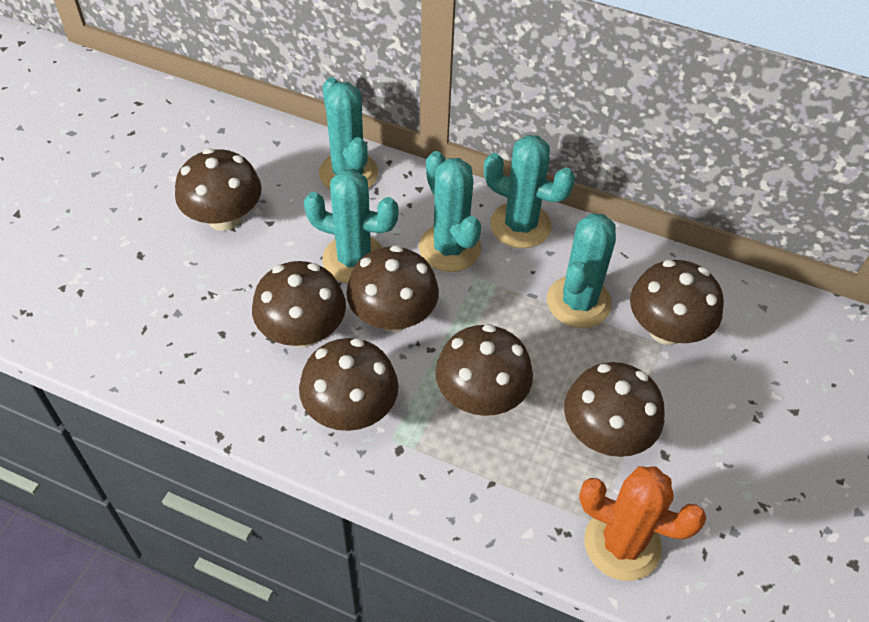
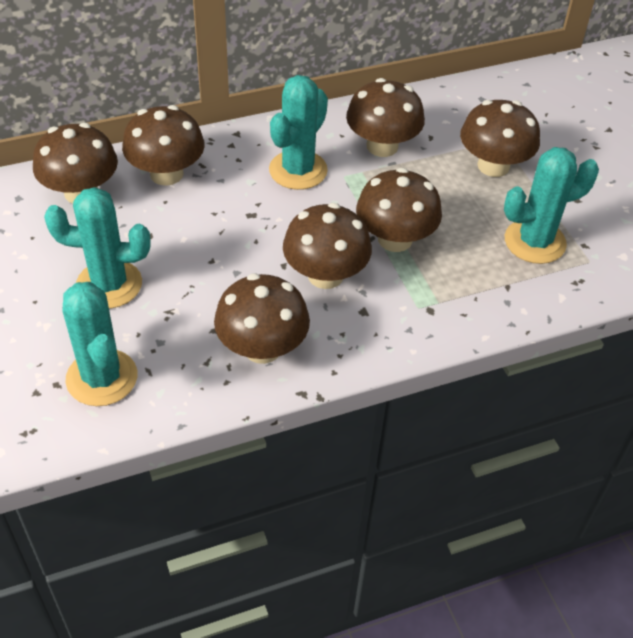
orange cactus: [579,466,706,581] = 1 -> none = 0
turquoise cactus: [304,169,399,283] [319,77,378,190] [419,151,482,272] [484,135,575,248] [547,213,616,328] = 5 -> [44,187,151,309] [63,282,137,406] [269,75,328,190] [504,147,599,264] = 4

